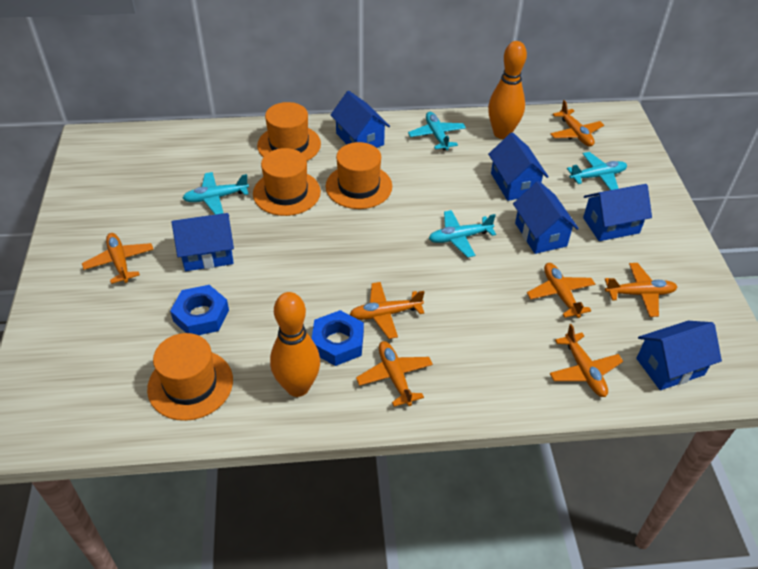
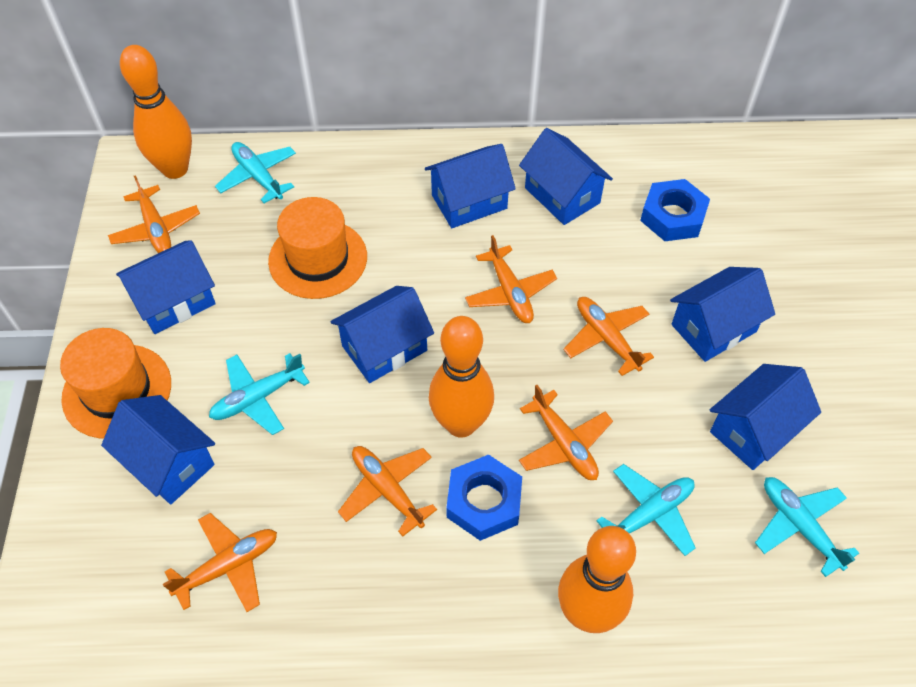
blue house: [171,213,234,271] [331,91,390,148] [488,132,549,201] [513,181,579,254] [583,184,652,241] [636,321,722,390] = 6 -> [101,395,215,504] [116,240,216,334] [330,286,434,383] [425,144,516,228] [519,128,613,225] [670,267,775,362] [710,364,821,470] = 7
orange bowling pin: [270,292,320,397] [488,41,527,139] = 2 -> [120,45,192,179] [429,316,494,438] [558,526,636,633] = 3
orange hat: [147,333,233,421] [253,148,321,216] [257,102,321,161] [326,142,392,209] = 4 -> [60,328,171,439] [268,197,367,299] = 2
orange plane: [82,233,154,284] [350,282,424,339] [356,341,433,407] [527,263,595,318] [549,324,623,397] [550,100,604,147] [605,263,677,317] = 7 -> [108,175,200,253] [163,513,277,612] [338,446,437,537] [465,235,557,323] [519,385,613,480] [563,297,654,376] = 6

